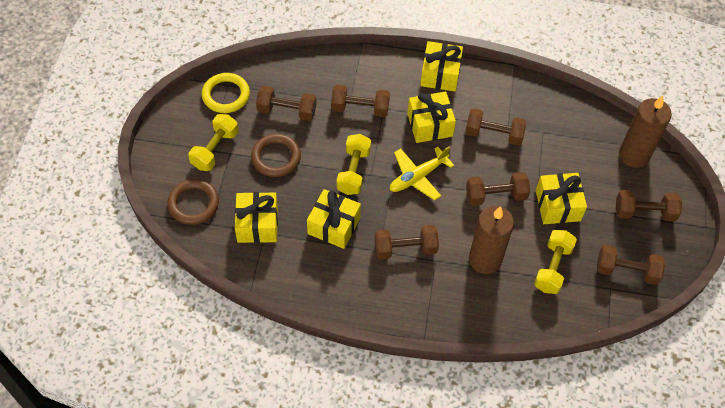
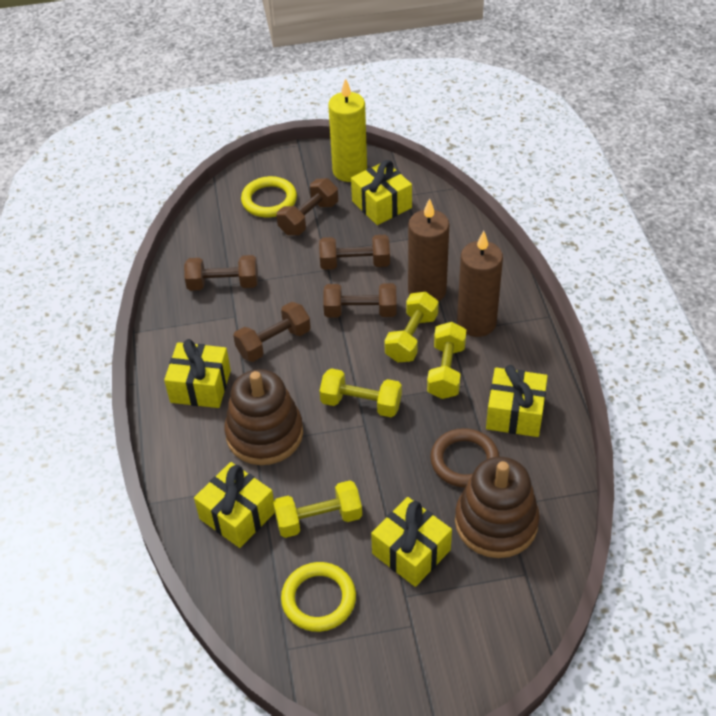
brown dumbbell: [256,86,317,121] [331,85,390,117] [374,225,439,259] [465,108,527,146] [466,172,530,206] [597,244,665,285] [616,190,682,222] = 7 -> [184,255,258,291] [233,302,311,362] [277,178,338,235] [319,235,390,270] [323,283,397,318] = 5
brown ring: [167,179,219,225] [251,134,301,177] = 2 -> [430,428,499,488] = 1
brown stacking toy: none = 0 -> [224,369,303,465] [455,457,540,558] = 2
yellow candle: none = 0 -> [328,78,367,182] = 1
yellow dumbbell: [188,114,239,171] [336,134,371,195] [534,230,577,294] = 3 -> [273,480,362,538] [320,368,402,417] [384,292,439,362] [427,322,466,399] = 4
yellow plane: [390,147,454,200] = 1 -> none = 0
yellow ring: [202,73,250,113] = 1 -> [241,176,297,217] [281,562,356,632] = 2

